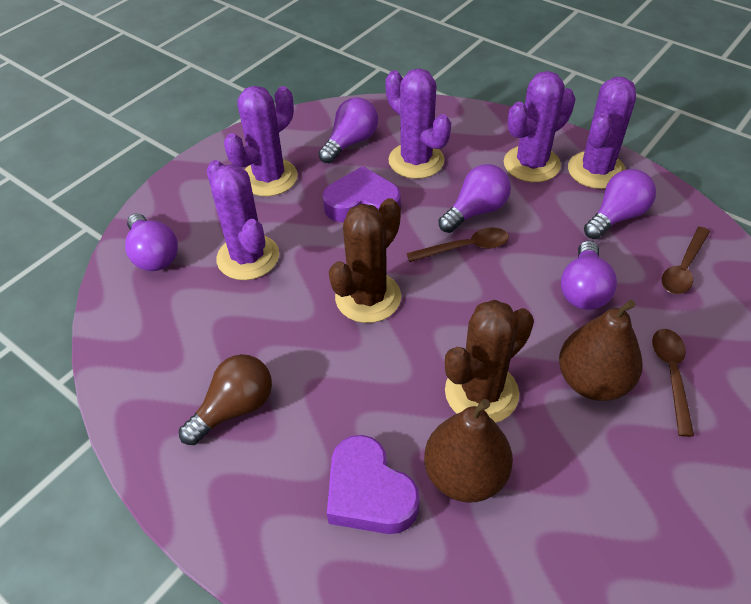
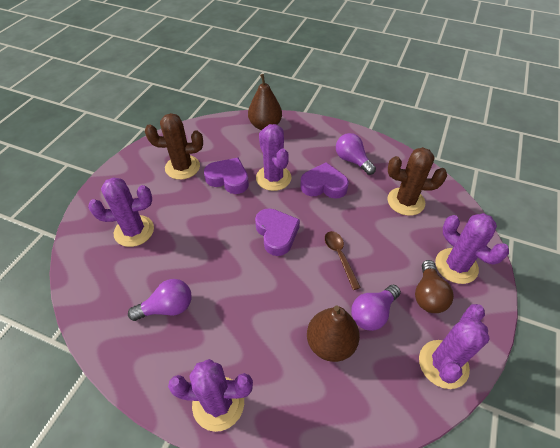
brown spoon: [407,227,509,262] [652,329,694,437] [661,227,710,294] = 3 -> [325,231,361,290] = 1
purple heart: [322,166,401,222] [327,435,420,534] = 2 -> [204,158,249,194] [255,208,300,256] [300,162,349,199] = 3
purple light bulb: [125,213,178,271] [318,97,378,163] [438,164,511,233] [561,241,617,310] [584,169,656,239] = 5 -> [128,279,192,321] [336,133,376,175] [351,285,401,331] = 3

